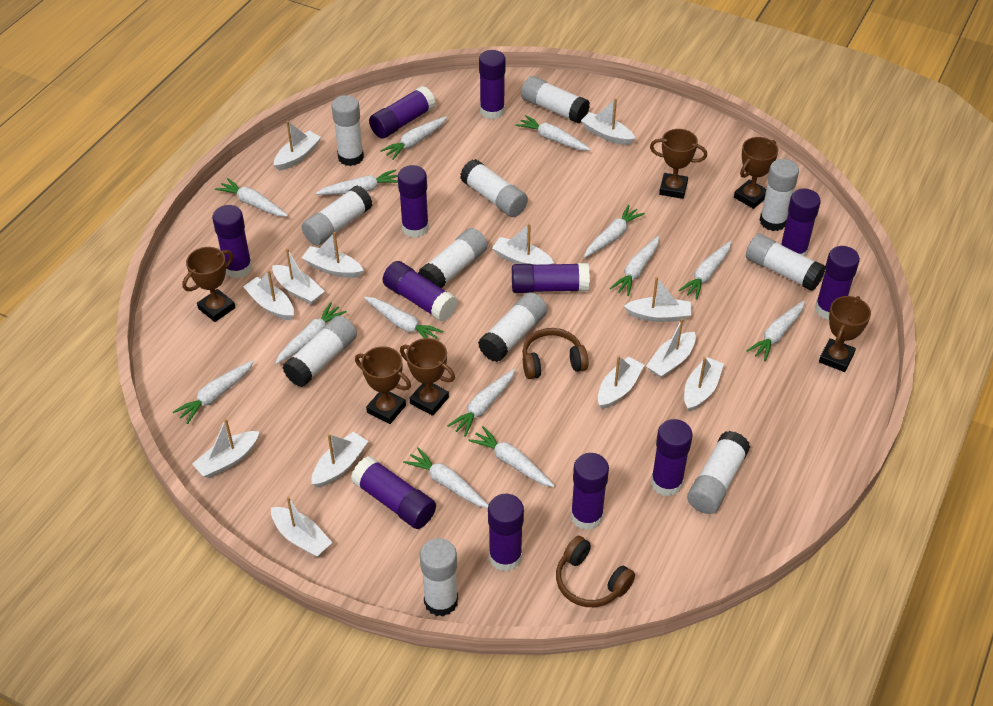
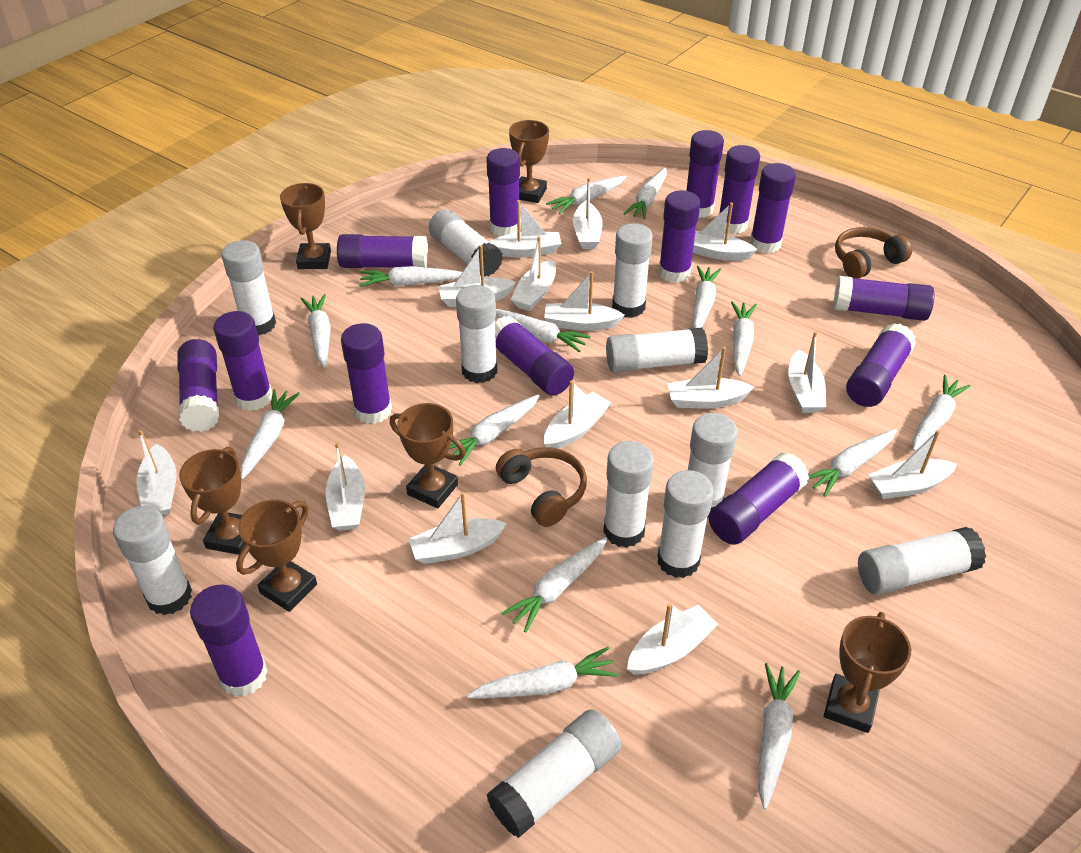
purple glue stick: [212,205,252,278] [351,456,436,529] [369,86,436,139] [383,261,458,321] [398,165,429,238] [479,50,506,119] [488,494,524,571] [512,263,590,293] [571,453,609,530] [651,419,692,496] [780,189,821,257] [815,246,860,320] = 12 -> [177,339,219,432] [190,584,268,697] [213,311,273,411] [337,234,428,268] [341,323,392,424] [486,148,521,236] [495,316,574,396] [659,190,700,283] [686,130,724,218] [709,452,809,545] [719,145,760,234] [750,163,796,253] [833,276,934,321] [846,323,916,407] = 14
white boat: [192,418,260,478] [243,270,294,320] [271,497,332,557] [272,248,325,305] [274,121,321,171] [302,232,364,278] [312,432,368,488] [492,223,554,265] [581,98,635,145] [598,356,644,409] [624,277,691,322] [646,318,696,378] [684,357,724,411] = 13 -> [136,429,177,516] [325,442,365,531] [409,492,507,564] [438,245,516,307] [489,200,562,257] [511,236,556,311] [544,271,625,331] [544,380,611,449] [573,178,603,249] [627,603,718,675] [667,346,754,409] [693,203,758,261] [788,331,826,413] [868,430,957,499] = 14

